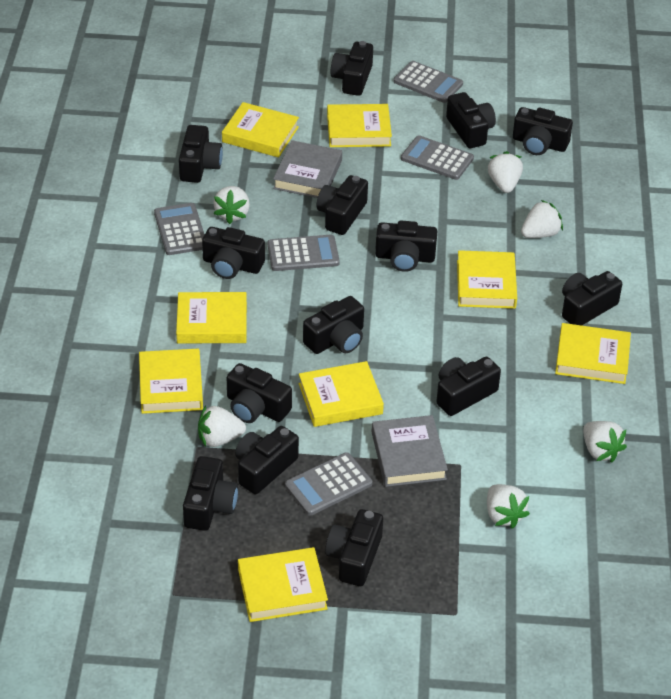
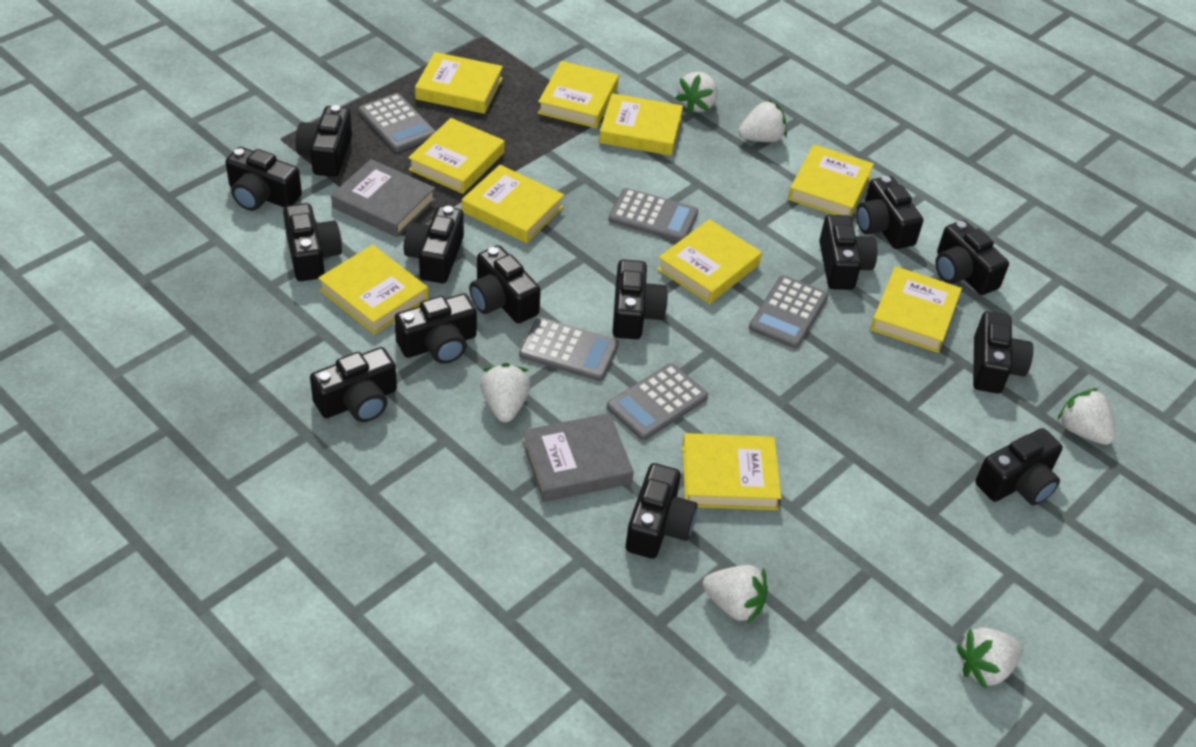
yellow book: [139,349,203,414] [176,292,247,343] [222,102,299,157] [238,547,328,622] [299,361,384,427] [327,104,392,147] [457,250,517,309] [555,323,631,384] = 8 -> [318,245,428,334] [408,118,505,194] [415,52,503,114] [462,165,564,243] [538,61,619,128] [599,93,683,156] [657,219,762,304] [682,433,781,510] [788,145,874,217] [871,266,962,353] = 10

